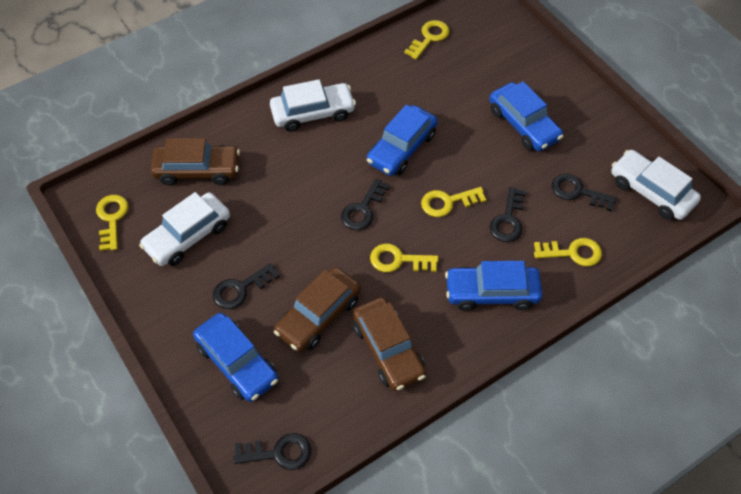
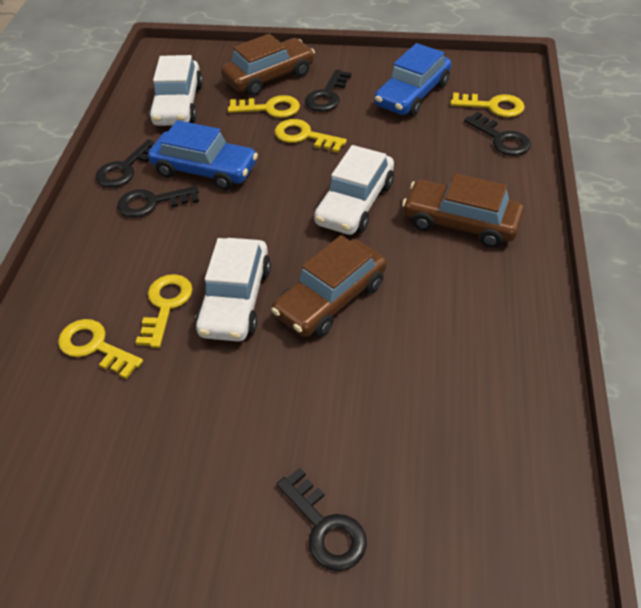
blue car: [193,313,278,402] [367,105,438,176] [445,261,542,311] [489,81,563,151] = 4 -> [148,120,258,190] [374,43,451,116] = 2

